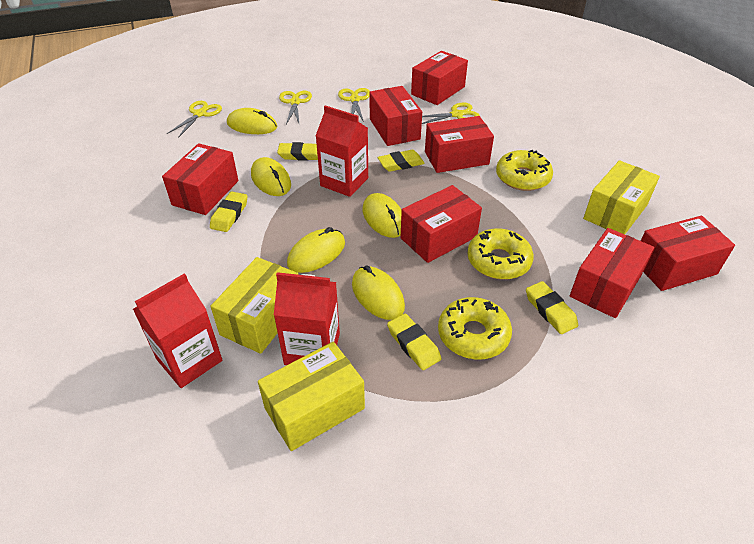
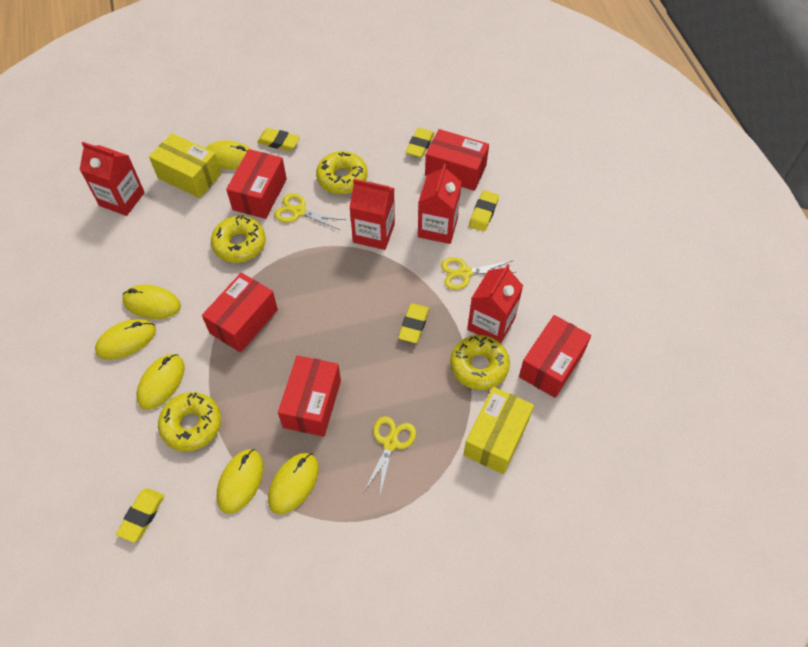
red box: [162,143,238,215] [369,86,422,146] [400,185,482,263] [411,51,468,105] [425,116,494,173] [570,228,654,318] [641,216,735,291] = 7 -> [202,273,278,353] [226,149,287,219] [278,355,341,437] [425,129,489,191] [519,315,591,398] = 5
red carton: [133,273,223,388] [274,272,340,365] [316,105,368,197] = 3 -> [79,142,145,216] [349,179,395,250] [418,164,461,244] [467,264,523,343] = 4
yellow box: [210,257,298,354] [258,342,365,451] [583,160,660,234] = 3 -> [149,133,221,198] [463,387,534,474] = 2
yellow donut: [438,297,512,359] [467,228,534,279] [496,150,553,191] = 3 -> [158,392,221,451] [211,215,266,263] [316,151,367,194] [450,335,510,390] = 4
yellow mouse: [227,108,277,134] [251,157,291,196] [287,227,345,273] [352,265,405,320] [363,193,402,238] = 5 -> [95,319,156,360] [122,285,181,319] [136,354,185,410] [206,141,252,169] [217,449,263,514] [268,453,319,514] = 6
yellow scissors: [167,101,222,138] [279,91,312,124] [338,88,370,122] [422,103,480,124] = 4 -> [274,193,345,230] [364,416,416,496] [441,257,513,290] = 3

